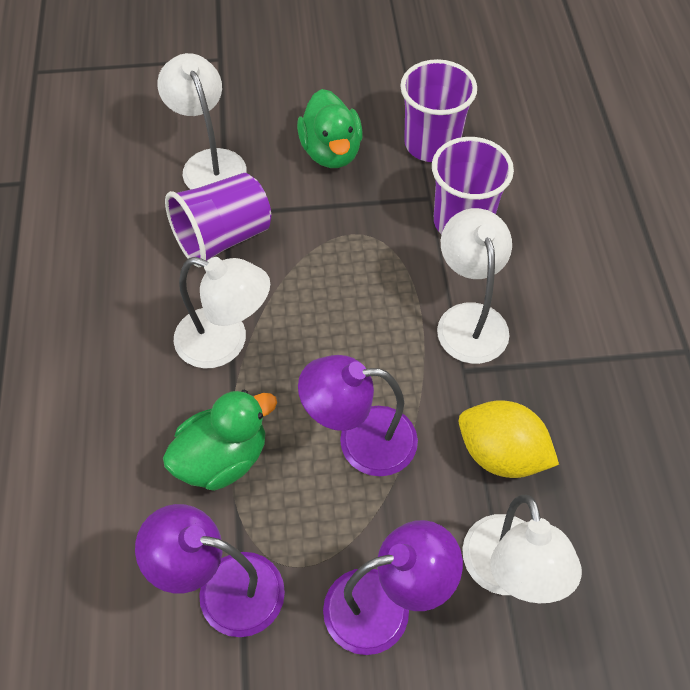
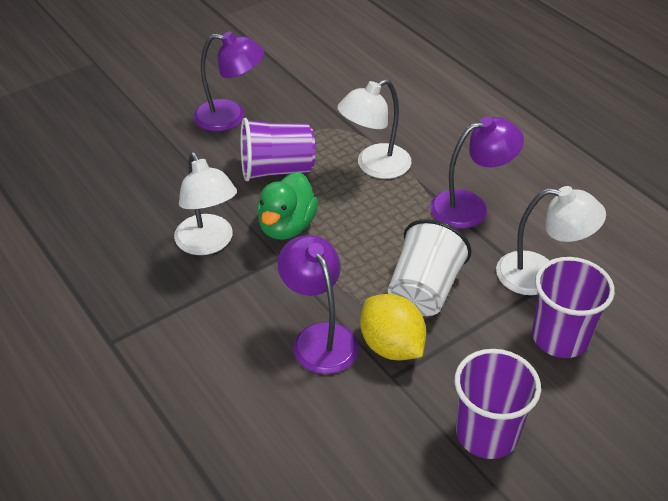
green duck: [163,389,277,491] [297,89,363,168] = 2 -> [257,172,318,240] = 1
white cup: none = 0 -> [388,219,471,316] = 1
white lamp: [157,53,247,189] [174,257,270,368] [437,208,512,364] [462,495,582,603] = 4 -> [174,152,237,255] [337,79,411,179] [496,186,606,295] = 3

